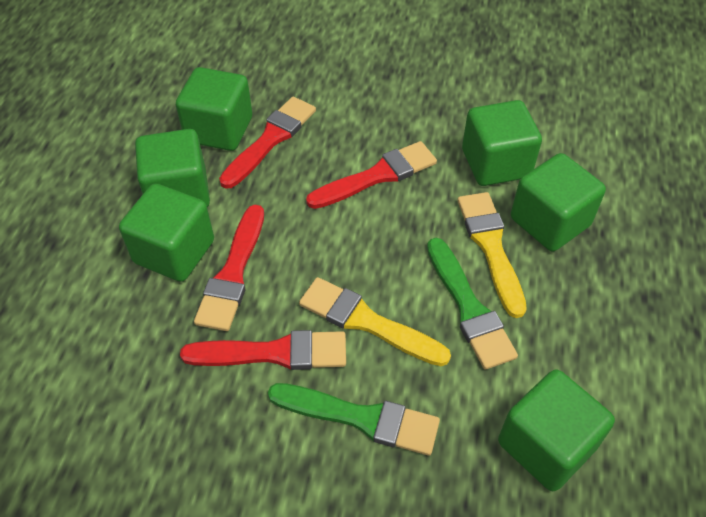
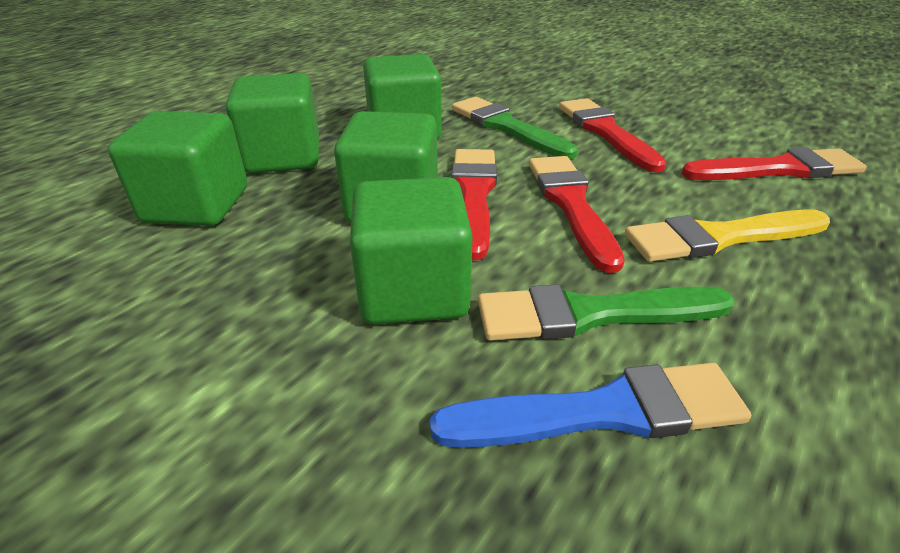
blue brush: none = 0 -> [430,363,751,448] = 1
green cube: [119,183,214,282] [135,129,210,207] [176,67,252,151] [462,100,542,186] [498,369,615,491] [511,153,606,251] = 6 -> [108,111,247,226] [226,73,319,173] [334,111,438,222] [350,177,473,324] [363,54,442,140] = 5
yellow brush: [299,277,451,366] [457,192,527,318] = 2 -> [625,209,830,262] = 1

